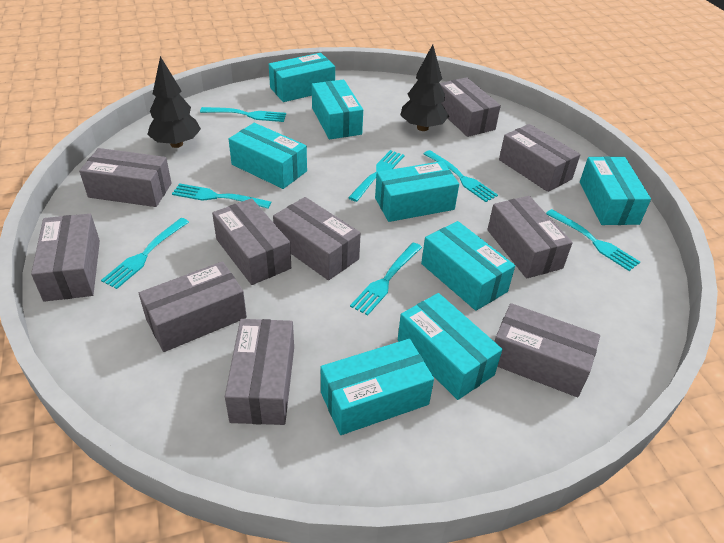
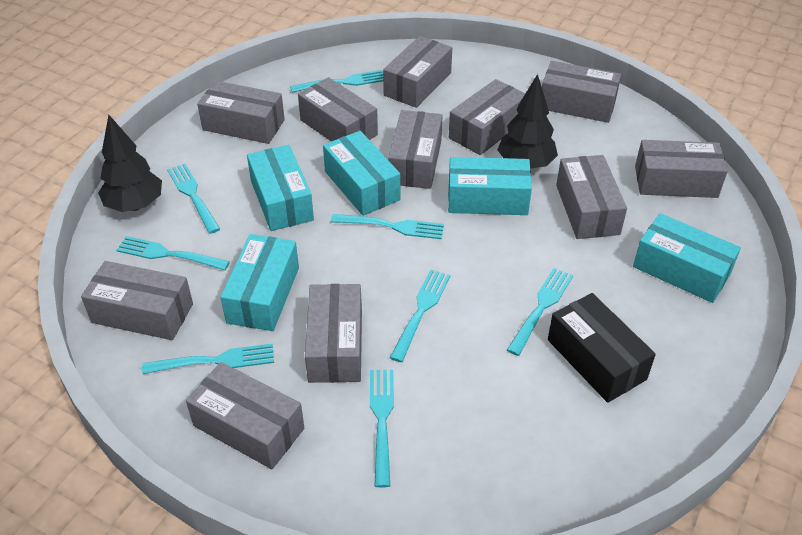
black box: none = 0 -> [548,293,656,403] = 1
grey box: [31,214,100,302] [79,148,172,207] [139,261,247,352] [212,198,291,285] [225,319,294,425] [273,197,361,280] [440,77,501,137] [487,196,573,279] [494,303,600,397] [499,124,580,192] = 10 -> [81,261,193,340] [186,362,304,469] [197,81,285,144] [298,77,378,141] [305,284,362,383] [383,36,452,108] [388,110,442,189] [449,79,525,155] [542,61,621,123] [556,155,627,239] [635,140,728,198] = 11
turquoise box: [229,123,307,189] [269,53,335,102] [312,79,363,139] [321,339,434,435] [375,161,459,222] [398,293,502,400] [421,221,515,311] [580,156,651,225] = 8 -> [220,234,299,331] [247,145,314,231] [323,131,400,216] [448,157,532,215] [633,213,741,303] = 5
turquoise fork: [101,218,189,289] [172,183,271,209] [200,107,286,122] [348,150,405,202] [350,242,422,316] [424,150,498,202] [546,209,640,271] = 7 -> [116,236,230,271] [142,344,274,374] [167,164,220,234] [290,70,383,93] [331,214,444,239] [370,370,394,487] [390,270,450,362] [507,268,573,356] = 8

